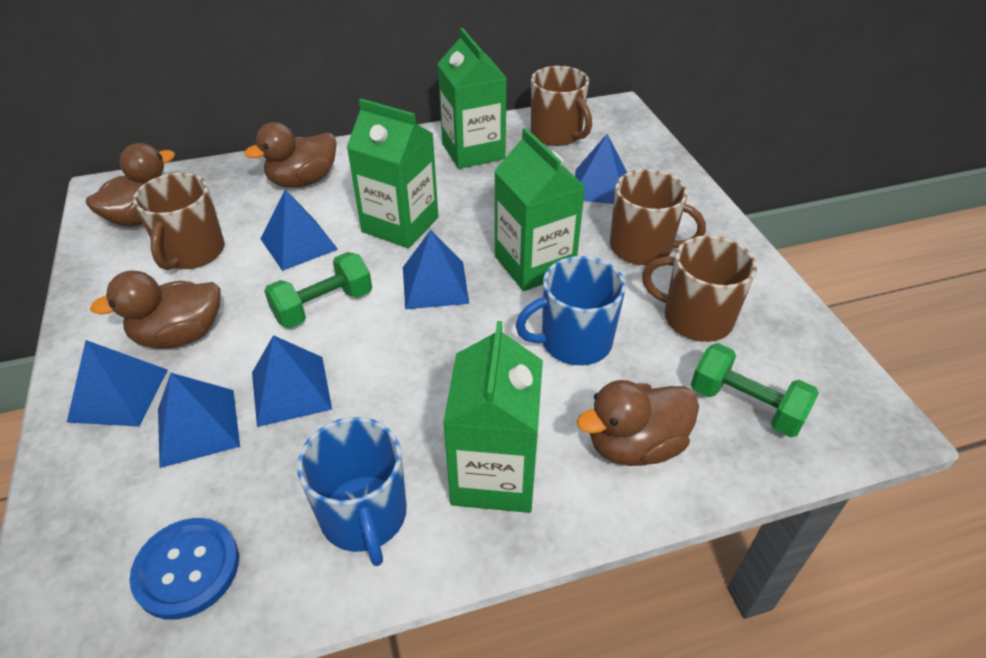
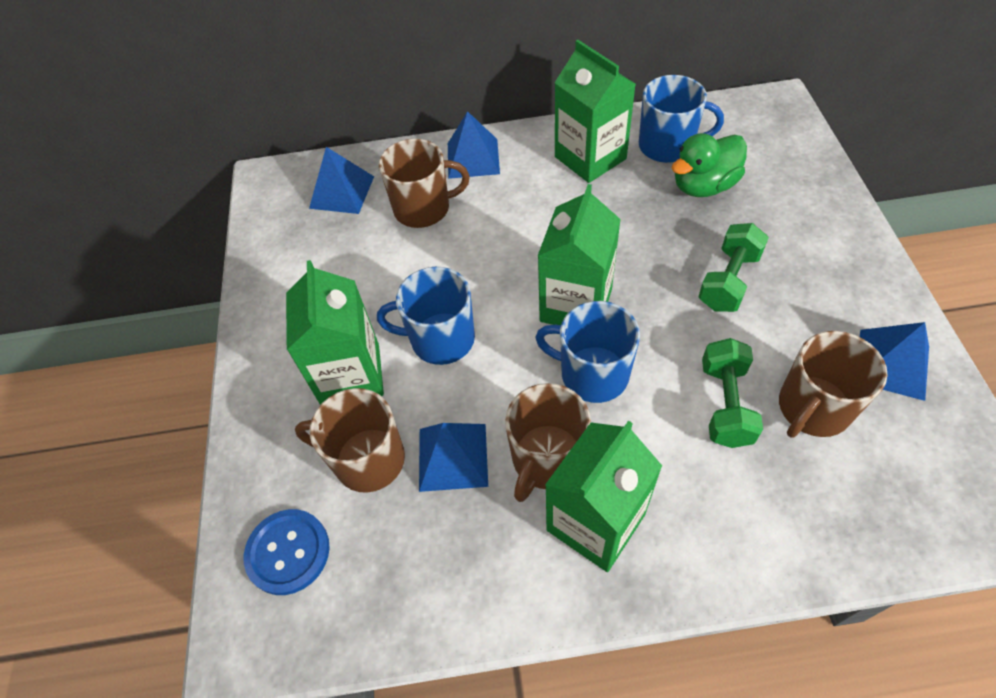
blue mug: [297,417,407,566] [516,256,626,365] = 2 -> [377,267,475,365] [535,301,640,403] [639,75,724,163] = 3
blue pyramid: [67,340,168,427] [158,373,240,468] [252,335,332,427] [260,189,338,271] [403,230,469,309] [575,134,627,204] = 6 -> [309,147,374,214] [419,423,488,492] [448,111,500,179] [860,322,929,401] = 4
brown duck: [86,143,175,227] [90,270,221,349] [244,122,337,188] [577,380,699,466] = 4 -> none = 0
green duck: none = 0 -> [672,133,747,197] = 1

